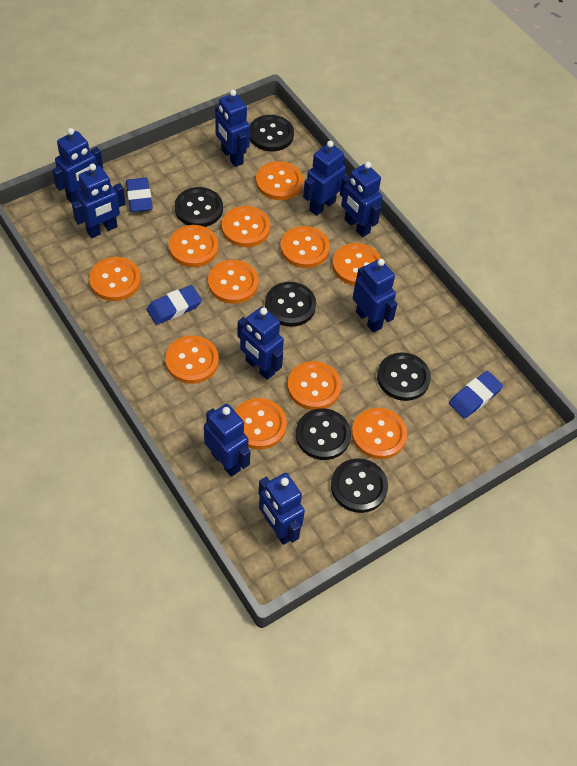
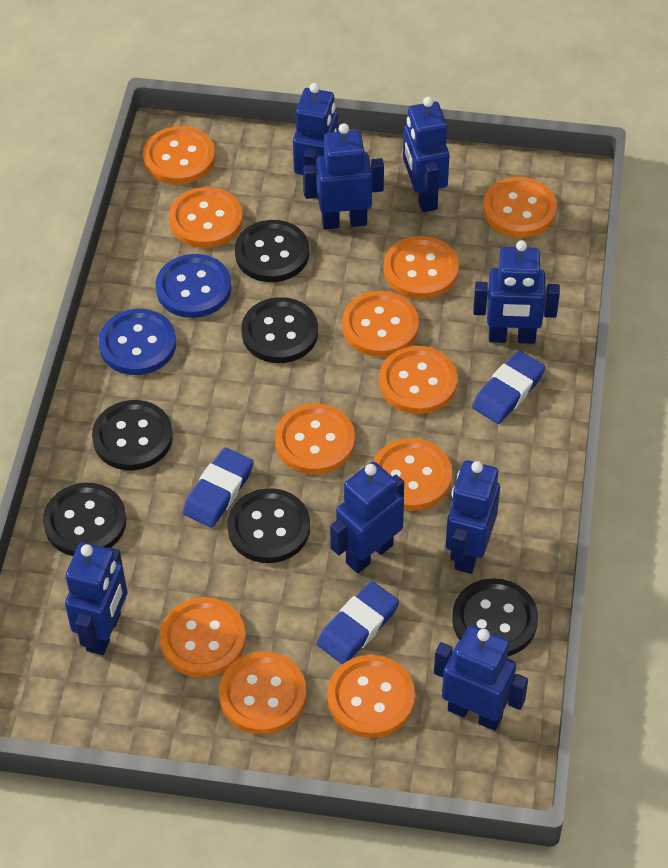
blue button: none = 0 -> [98,309,176,375] [155,254,232,318] = 2
blue robot: [52,128,103,204] [72,164,125,238] [204,404,251,477] [215,90,250,167] [237,307,284,380] [258,473,305,545] [303,141,346,216] [340,162,382,237] [353,259,397,333] = 9 -> [65,542,127,655] [293,83,338,198] [303,123,384,230] [330,462,404,573] [403,97,450,212] [434,625,528,731] [446,460,500,574] [473,240,560,344] = 8

